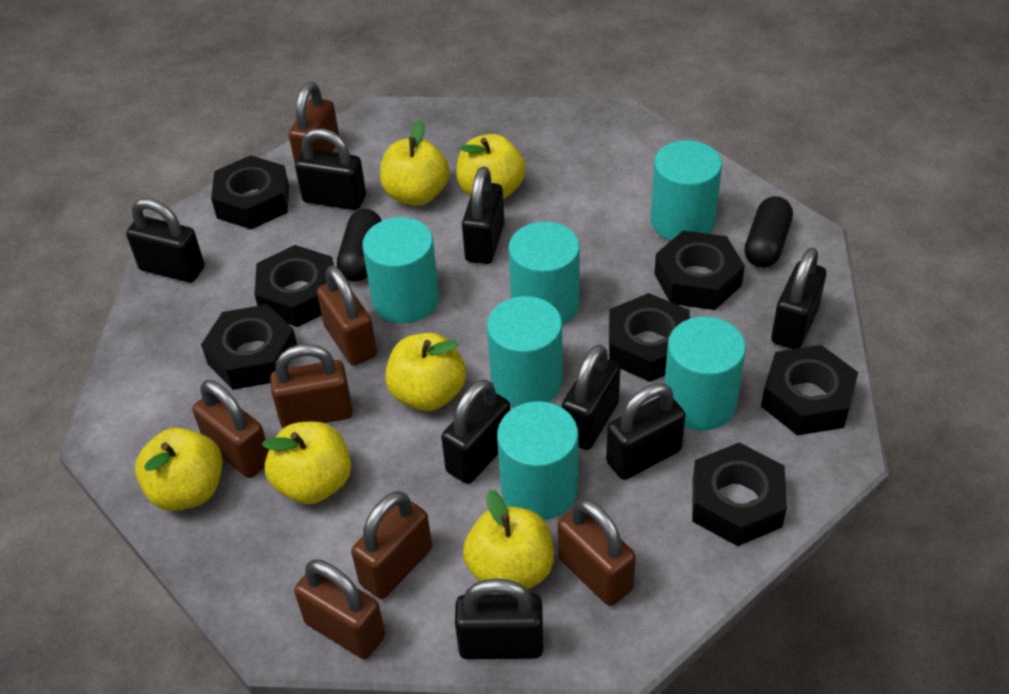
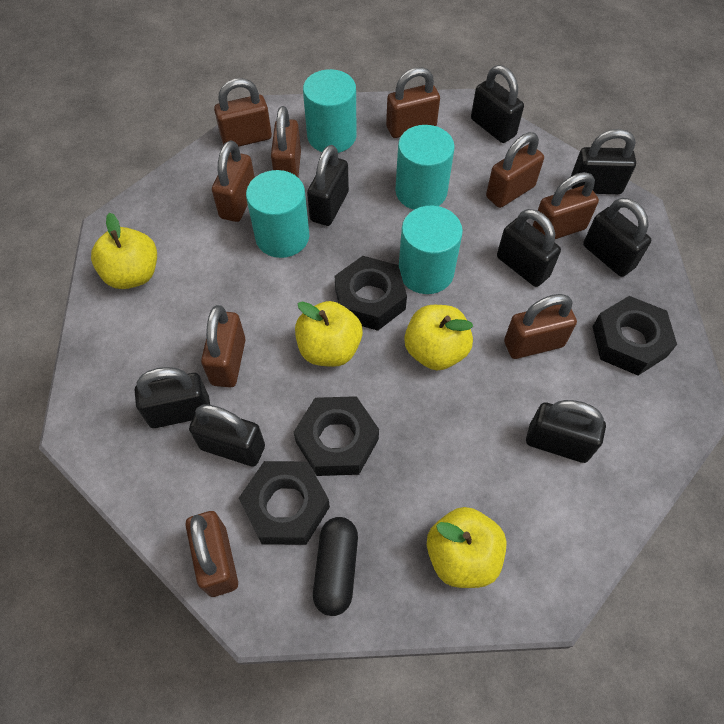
black capsule: [337,209,382,282] [744,196,793,268] = 2 -> [313,517,358,616] = 1
black nut: [201,304,297,390] [211,155,289,229] [254,245,334,327] [609,293,690,382] [654,231,745,310] [692,443,787,546] [761,345,858,435] = 7 -> [239,461,330,545] [294,396,379,476] [334,256,407,331] [592,296,677,376] = 4
brown padlock: [192,380,269,478] [270,344,353,428] [289,82,339,163] [294,559,385,659] [317,266,377,366] [351,491,432,599] [558,499,636,606] = 7 -> [185,511,238,597] [201,305,246,388] [212,140,255,222] [214,78,272,147] [271,106,301,177] [386,67,440,138] [486,132,544,208] [504,294,577,359] [533,172,599,239] = 9
turquoise cylinder: [362,217,439,323] [487,296,563,407] [497,401,578,520] [508,222,580,325] [651,140,722,241] [664,316,746,431] = 6 -> [246,170,309,258] [303,69,357,153] [395,125,455,210] [399,206,463,294] = 4
yellow apple: [135,428,222,511] [262,421,351,504] [380,121,450,206] [385,333,466,411] [456,134,526,199] [463,490,554,594] = 6 -> [91,213,157,289] [295,301,363,367] [404,305,473,370] [427,507,507,588] = 4

